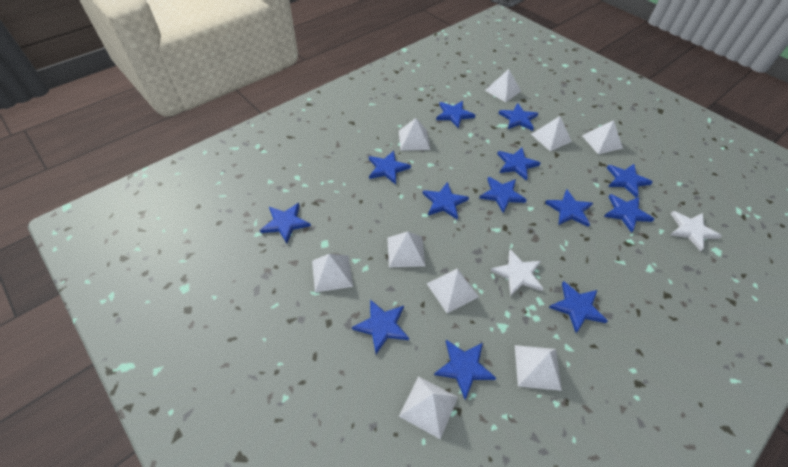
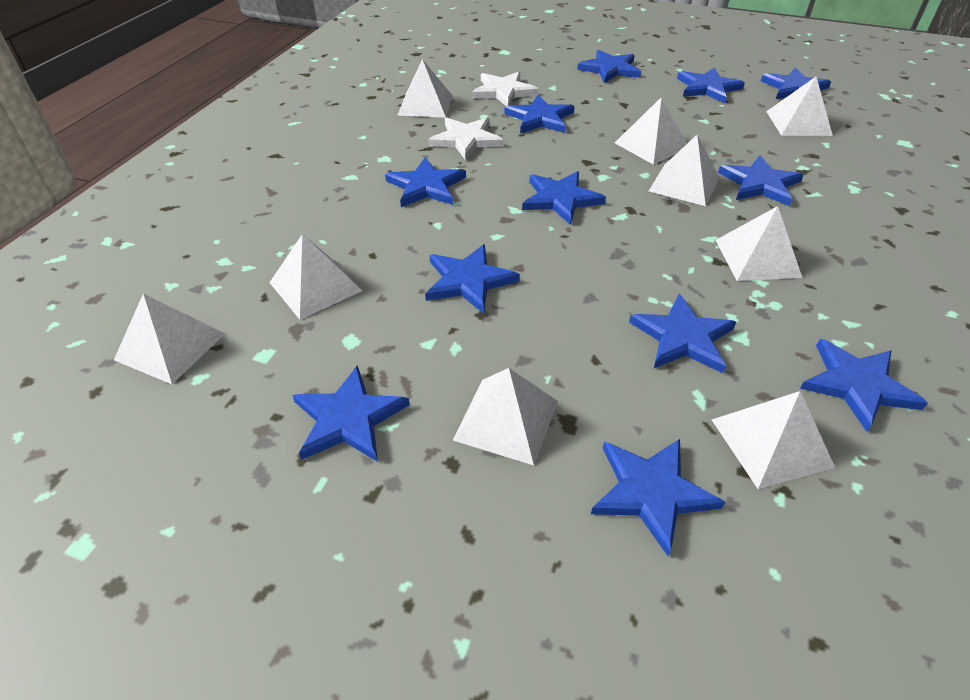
blue star: [260,203,311,243] [352,299,409,354] [369,151,411,185] [422,182,469,219] [434,340,496,400] [436,101,475,129] [479,177,527,213] [497,148,540,181] [498,103,538,131] [545,189,593,227] [549,281,608,333] [604,194,654,233] [607,164,653,198] = 13 -> [292,365,410,462] [385,158,466,207] [425,244,520,314] [504,95,575,134] [522,171,606,225] [577,50,641,83] [591,439,725,556] [629,294,736,373] [677,67,745,103] [718,155,803,206] [761,68,831,99] [800,339,928,432] = 12

